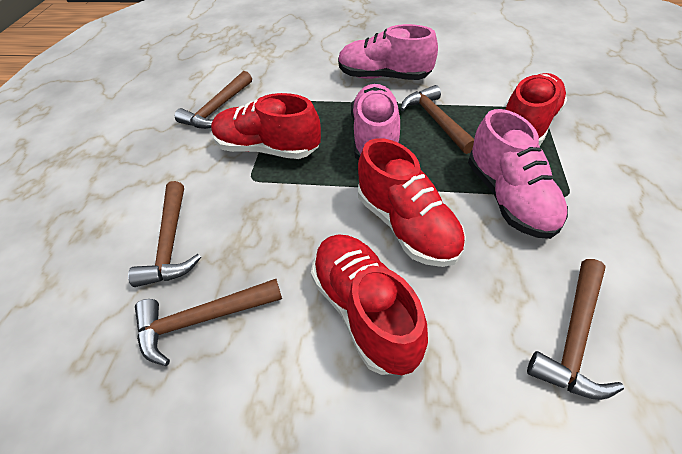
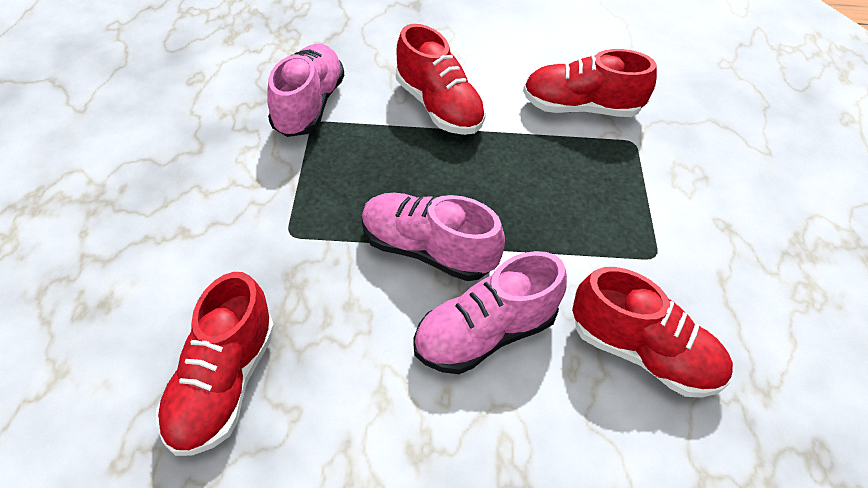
brown hammer: [128,181,201,287] [135,279,282,366] [175,71,252,129] [401,85,474,154] [527,259,624,400] = 5 -> none = 0

